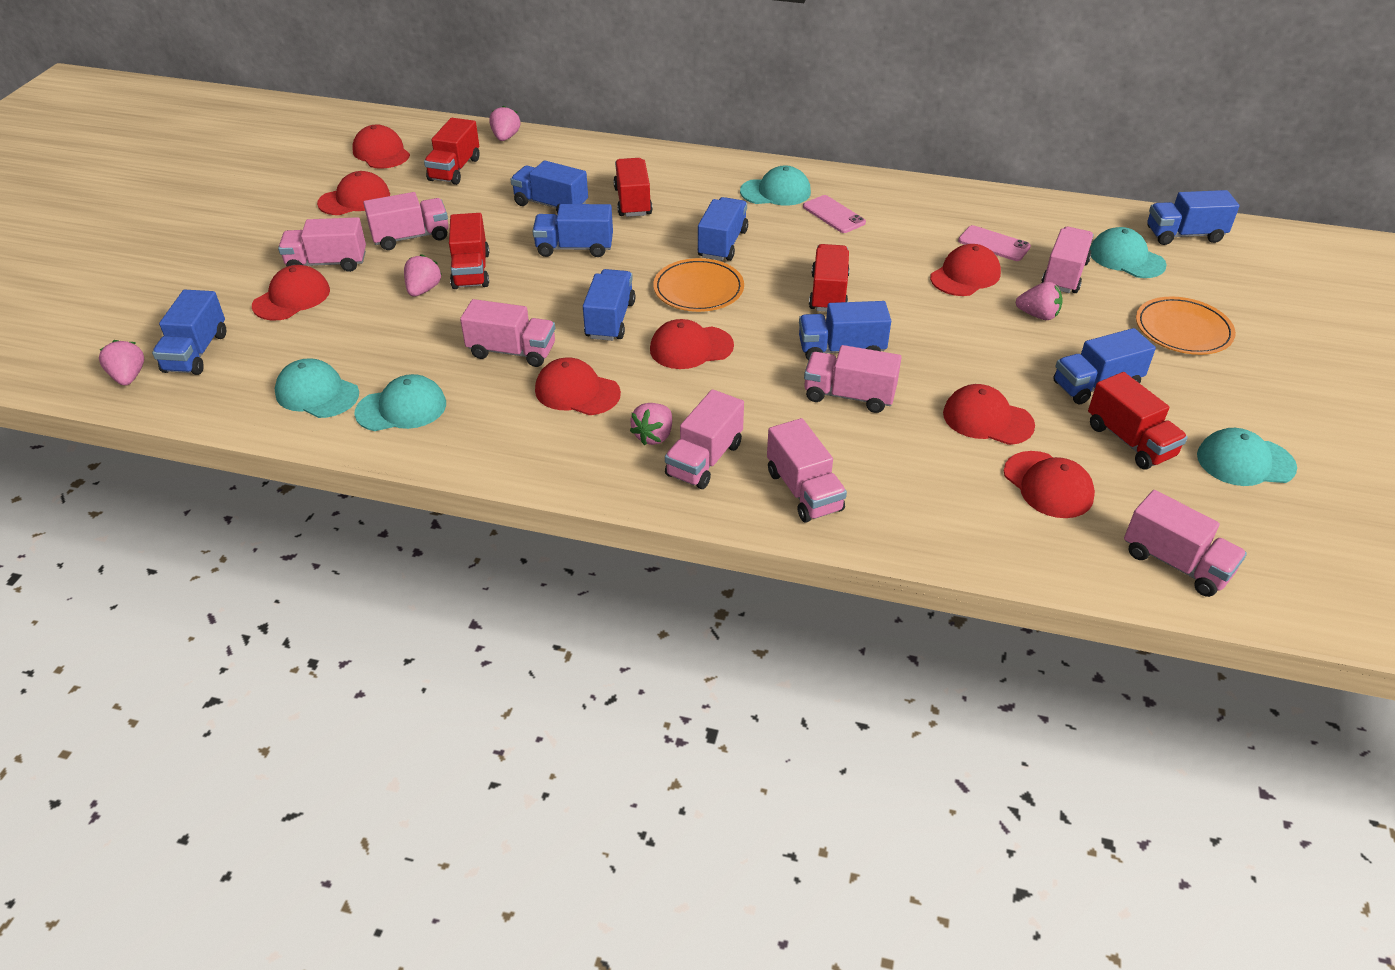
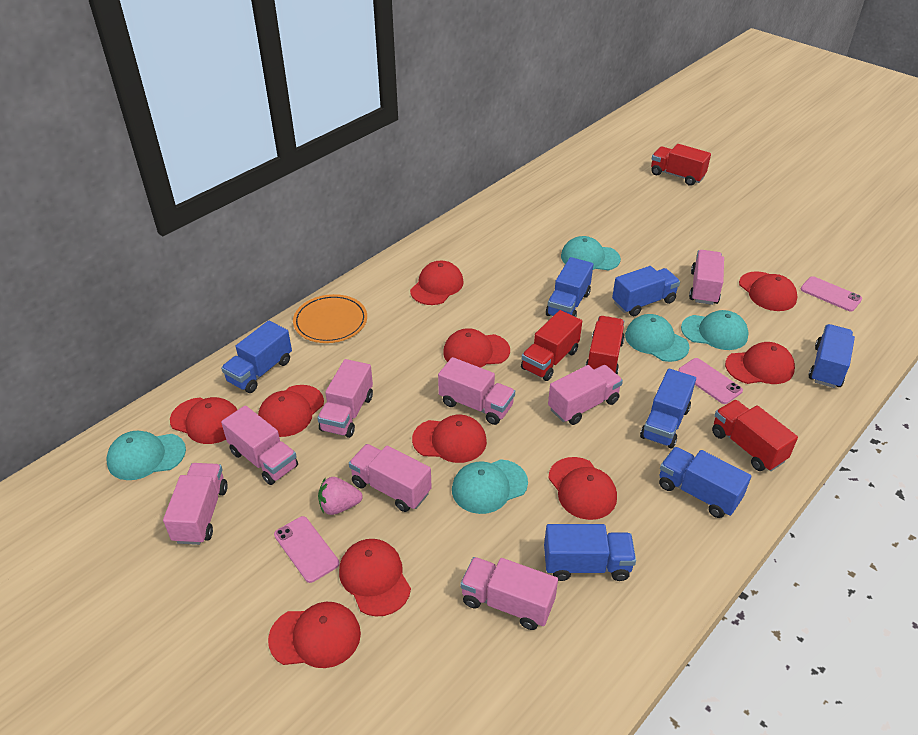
blue truck: [152,290,226,375] [510,161,588,213] [532,204,613,257] [583,269,636,341] [698,197,748,261] [799,301,891,361] [1053,328,1156,404] [1147,190,1240,245] = 8 -> [221,321,292,393] [544,524,636,581] [546,257,593,317] [612,266,680,316] [640,369,696,448] [659,447,751,518] [809,324,855,388] = 7
orange plate: [653,258,744,312] [1136,297,1236,355] = 2 -> [293,294,367,343] = 1
pink phone: [803,195,866,233] [958,225,1031,261] = 2 -> [274,516,339,583] [678,358,743,404] [801,276,862,312] = 3
pink strawberry: [99,340,144,386] [404,254,442,297] [489,105,520,141] [630,403,672,445] [1015,282,1063,320] = 5 -> [318,477,363,515] = 1
red cap: [252,265,330,321] [317,171,390,215] [352,125,410,169] [535,357,621,415] [650,319,734,369] [930,244,1001,296] [943,384,1035,445] [1004,451,1095,518] = 8 -> [170,397,237,444] [258,385,324,437] [268,602,361,668] [339,539,411,616] [410,261,464,305] [412,414,487,463] [443,328,510,368] [548,457,617,520] [725,342,795,384] [739,272,797,311] = 10
red truck: [424,118,479,185] [449,213,489,289] [613,158,653,217] [809,244,850,312] [1088,372,1188,470] = 5 -> [521,310,582,381] [585,316,625,374] [651,144,711,186] [712,400,798,471] = 4

